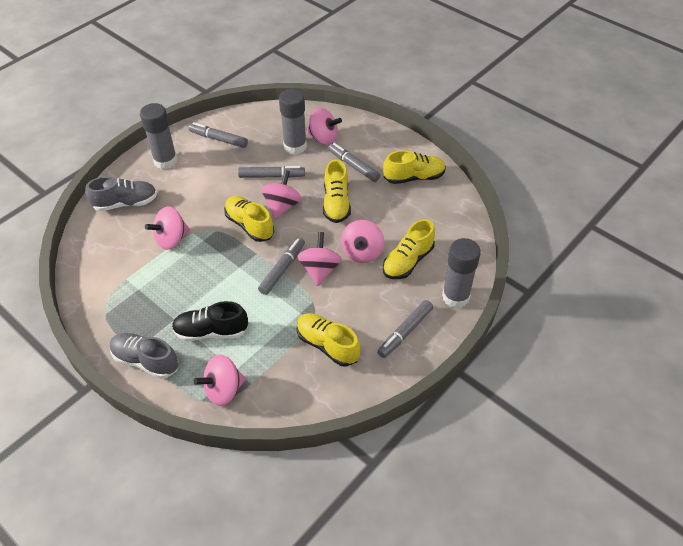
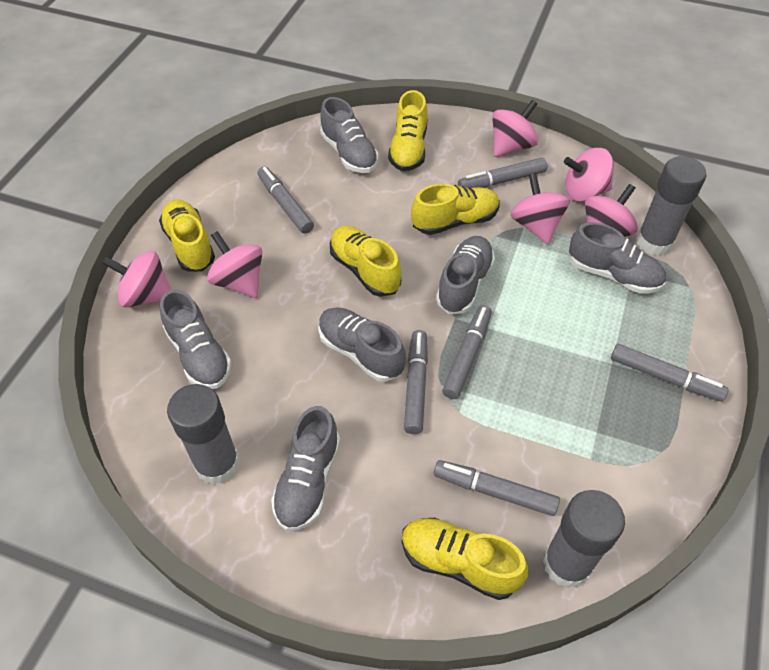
black shoe: [172,301,248,341] = 1 -> none = 0
grey marker: [189,122,248,148] [238,166,305,178] [258,238,305,295] [328,143,380,182] [377,300,433,358] = 5 -> [258,167,314,234] [404,330,428,434] [434,460,560,516] [442,305,492,399] [458,158,547,188] [611,344,729,402] = 6
grey shoe: [85,177,157,211] [110,333,178,379] = 2 -> [160,289,232,389] [271,406,340,531] [318,307,406,382] [320,97,379,173] [436,236,495,314] [569,222,666,293] = 6

